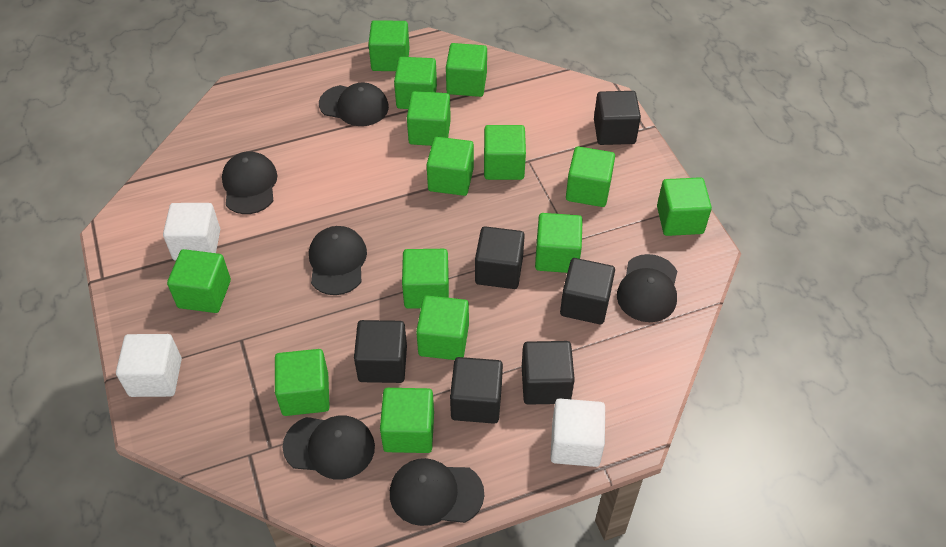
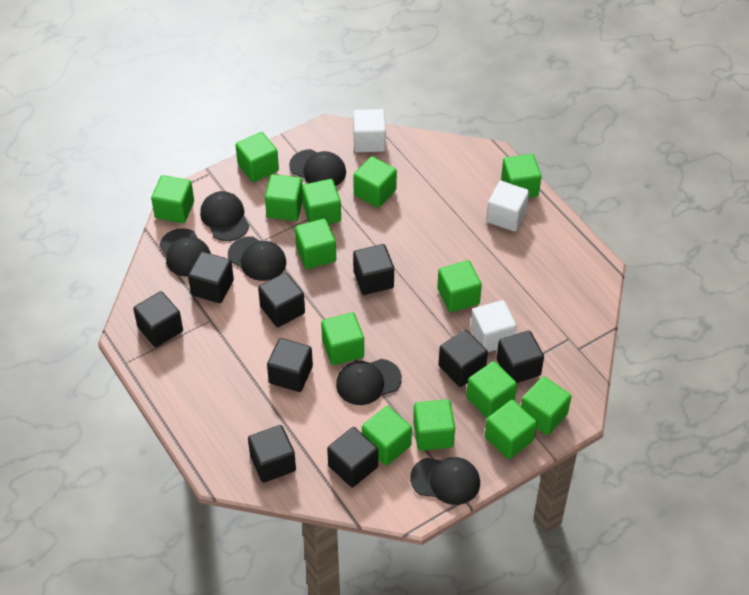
black cube: [354,320,407,383] [450,357,503,424] [475,226,525,289] [522,341,575,405] [560,258,615,324] [594,91,641,145] = 6 -> [133,291,183,347] [188,252,234,303] [248,425,296,483] [258,272,305,327] [267,338,313,392] [327,427,378,487] [353,244,394,295] [439,330,488,387] [496,330,544,383] = 9

